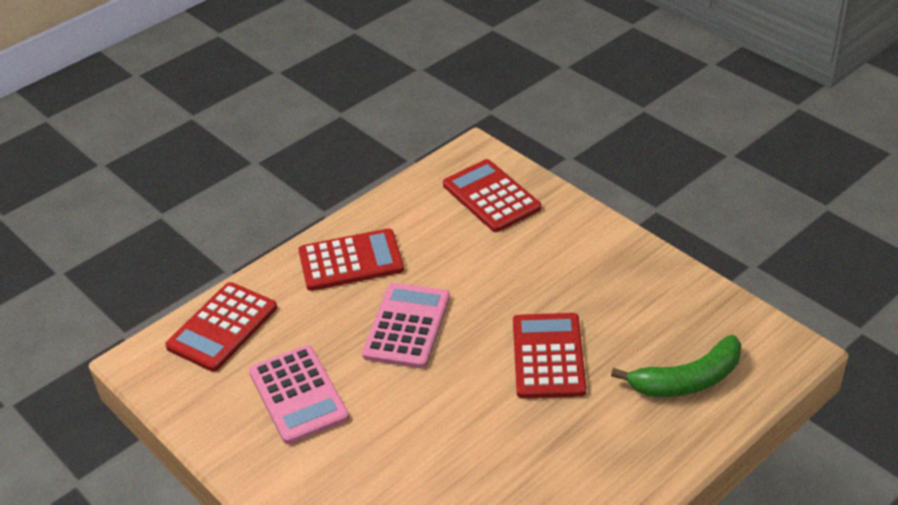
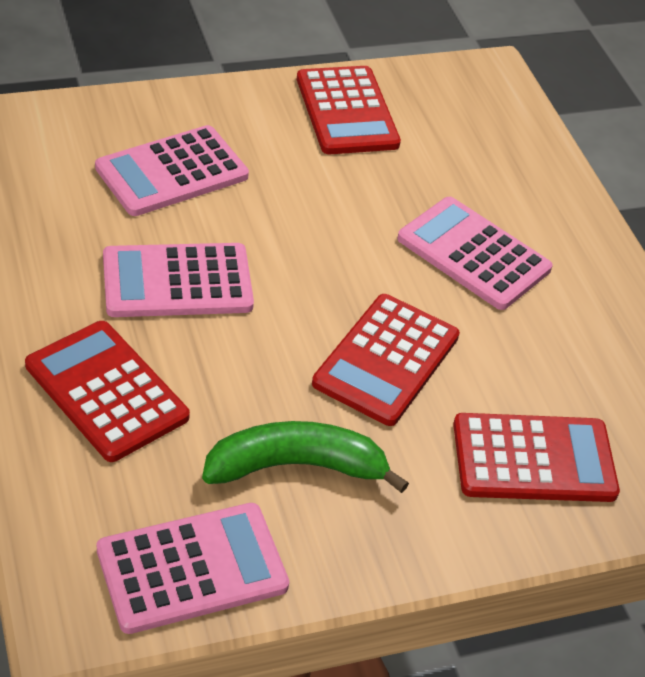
pink calculator: [249,345,349,444] [362,283,450,368] = 2 -> [95,125,249,216] [97,503,289,634] [103,243,254,317] [397,197,553,310] = 4

